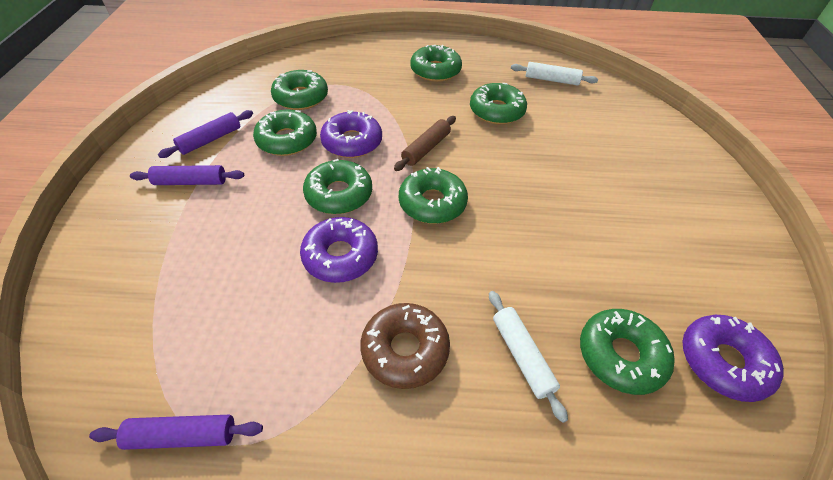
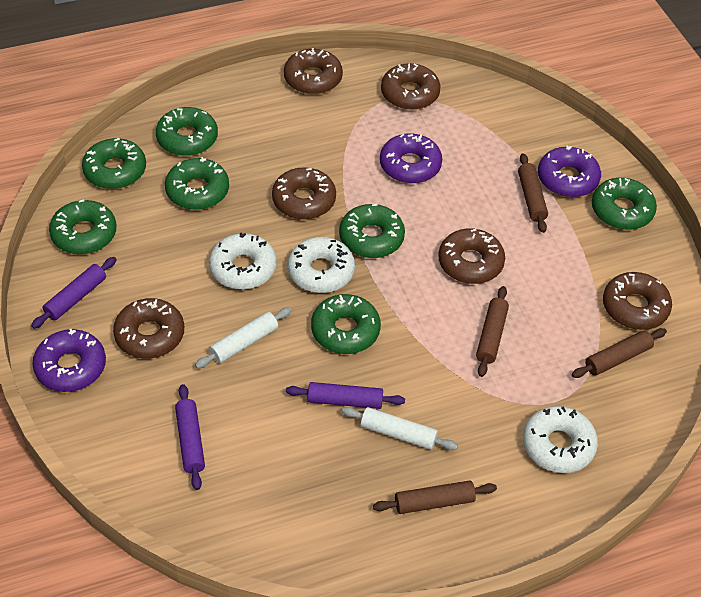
brown donut: [360,303,450,389] = 1 -> [113,298,184,359] [272,167,336,220] [284,48,343,94] [381,63,440,110] [438,228,505,284] [603,272,672,330] = 6
brown rolling pin: [394,116,456,171] = 1 -> [373,480,497,514] [476,286,509,377] [518,153,548,233] [572,328,667,378] = 4
white donut: none = 0 -> [209,233,277,290] [288,237,355,293] [523,406,598,473] = 3

